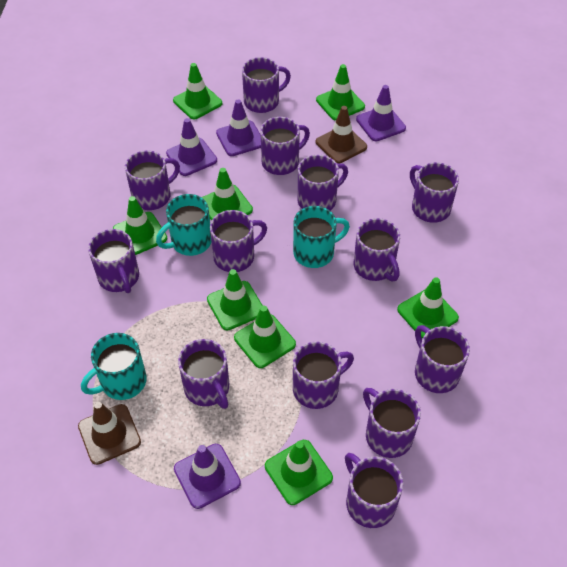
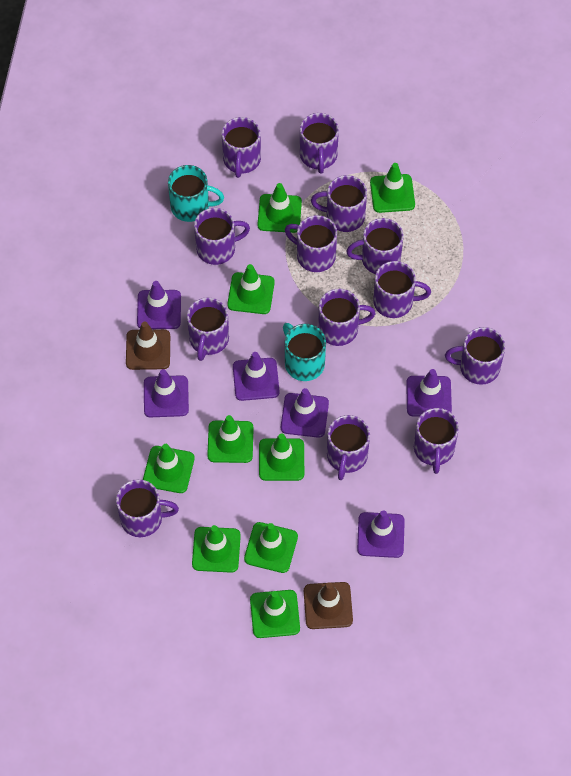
green traffic cone: [113,196,167,255] [173,63,222,119] [202,168,253,221] [207,269,263,330] [234,305,296,368] [265,440,333,505] [316,64,365,120] [397,277,459,339] = 8 -> [143,444,195,493] [192,525,241,573] [207,415,254,463] [227,264,275,314] [244,522,298,573] [250,590,300,638] [257,183,302,233] [259,433,304,481] [370,163,415,213] = 9
purple traffic cone: [166,118,217,176] [174,444,241,509] [216,100,261,156] [356,85,406,141] = 4 -> [137,281,181,329] [144,369,189,417] [233,352,280,401] [281,388,329,438] [357,510,405,558] [406,369,452,417] = 6
turquoise mug: [81,333,147,400] [156,194,212,256] [293,206,350,268] = 3 -> [168,165,224,222] [283,323,326,381] = 2

